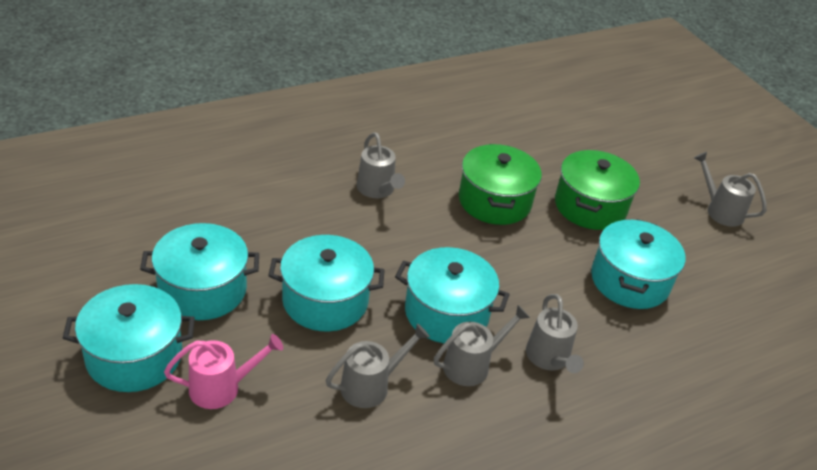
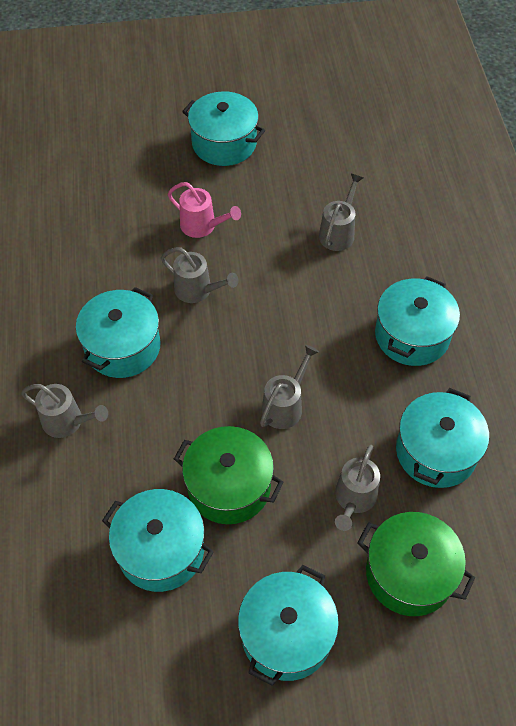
turquoise pot: [63,284,195,392] [140,223,259,320] [268,235,385,331] [395,247,509,343] [591,219,685,309] = 5 -> [76,287,161,378] [102,489,214,592] [182,92,265,166] [238,565,339,686] [375,276,460,366] [396,388,489,488] = 6

